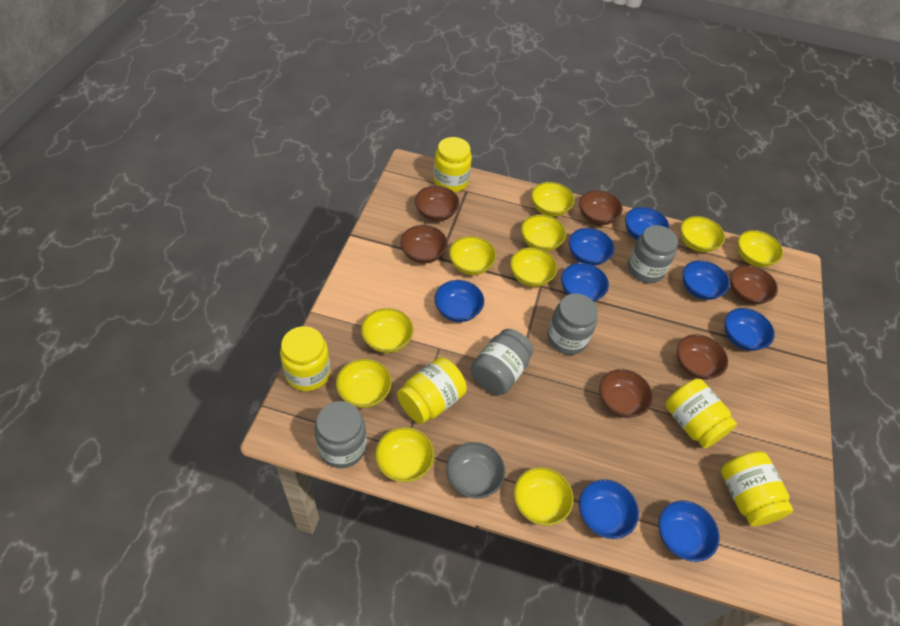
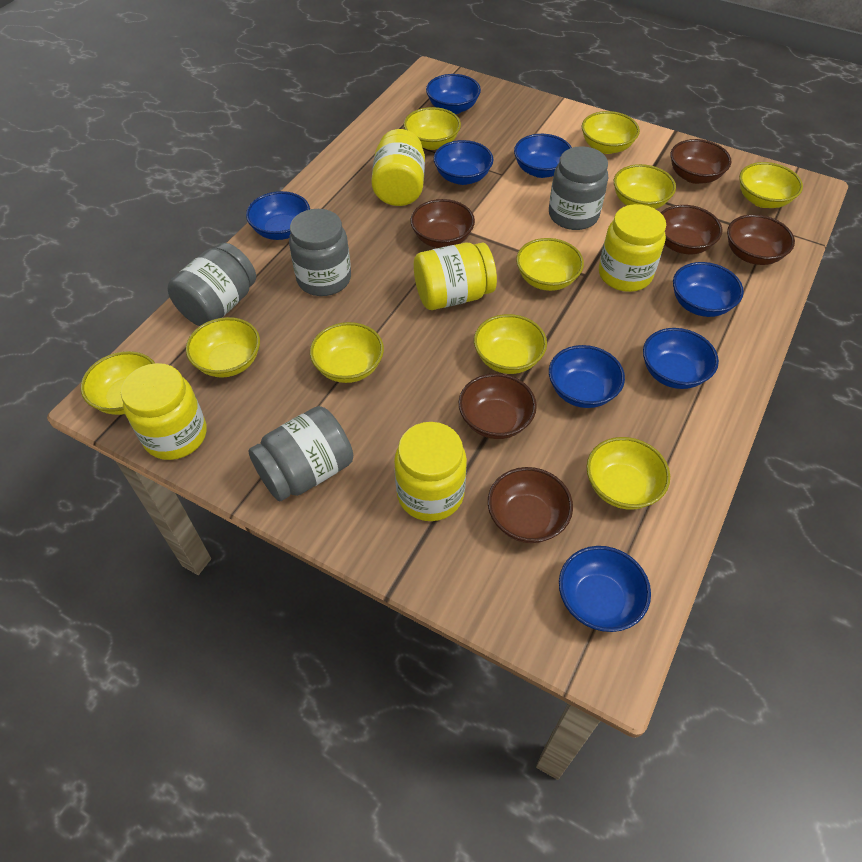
grey bowl: [446,442,505,498] = 1 -> none = 0

